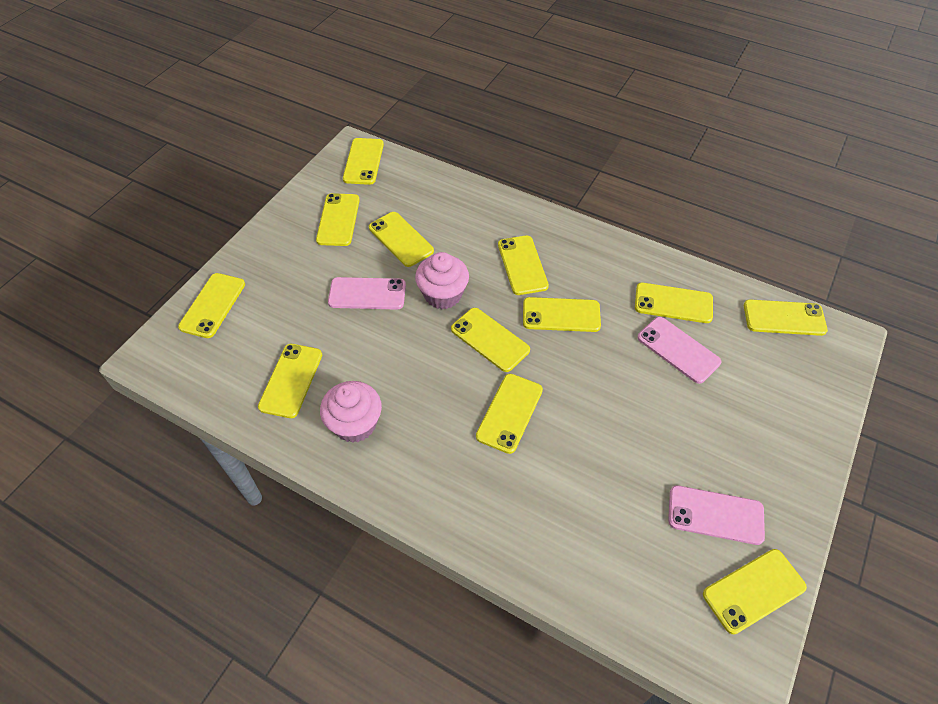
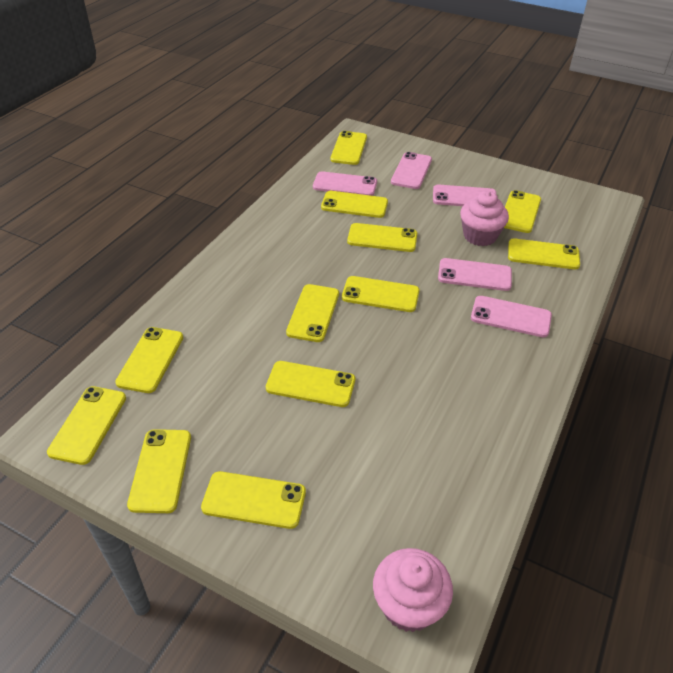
pink phone: [328,277,406,310] [637,317,721,384] [668,485,765,545] = 3 -> [313,171,377,196] [391,152,432,189] [433,185,496,206] [438,258,512,291] [471,296,552,337] = 5

